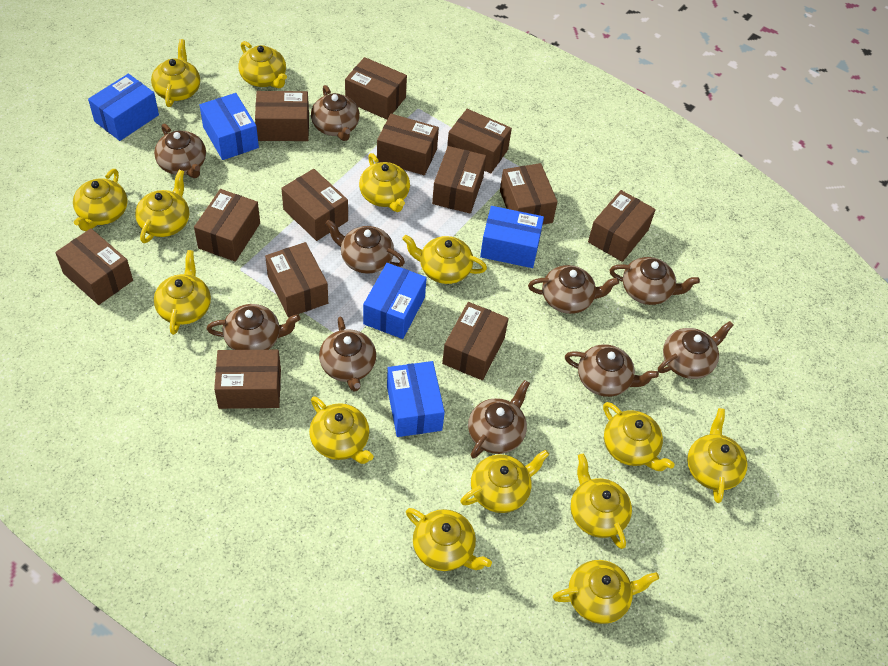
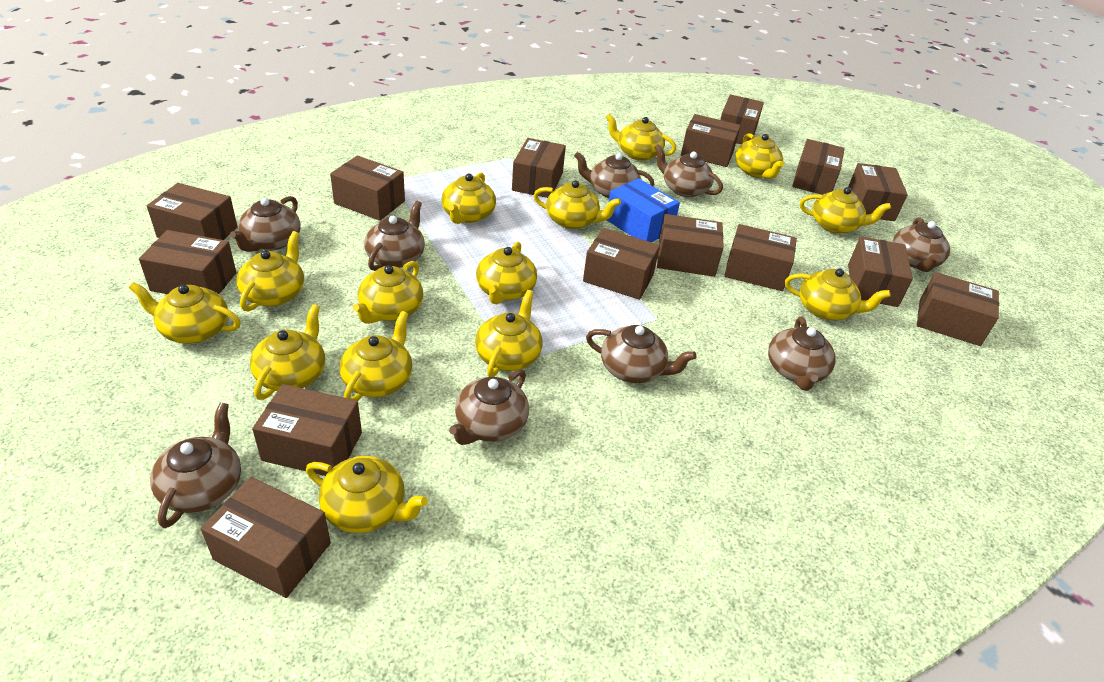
blue box: [88,74,159,141] [199,93,259,160] [363,263,427,339] [387,361,445,437] [480,206,544,268] = 5 -> [607,178,680,242] = 1
brown box: [55,228,133,305] [194,189,260,262] [214,350,281,409] [255,91,309,141] [265,242,328,318] [281,169,348,241] [345,57,407,119] [377,114,439,175] [432,146,486,214] [442,302,509,380] [447,109,512,173] [500,163,558,225] [588,190,656,262] = 13 -> [139,230,236,294] [147,183,238,240] [201,477,331,598] [252,384,362,476] [330,156,405,221] [512,138,566,198] [583,228,660,300] [657,214,724,277] [681,114,741,167] [720,94,764,144] [724,224,797,291] [792,139,845,195] [848,163,908,221] [848,236,913,307] [917,272,999,346] = 15
brown teapot: [154,124,206,178] [207,304,300,350] [311,85,360,141] [319,317,376,391] [325,219,405,274] [468,380,530,459] [528,265,619,314] [565,344,659,397] [609,257,700,305] [658,321,734,379] = 10 -> [150,402,241,528] [230,196,301,252] [364,201,425,271] [449,369,529,445] [574,152,654,198] [586,325,696,383] [654,144,723,197] [768,317,836,391] [892,217,950,272] = 9

